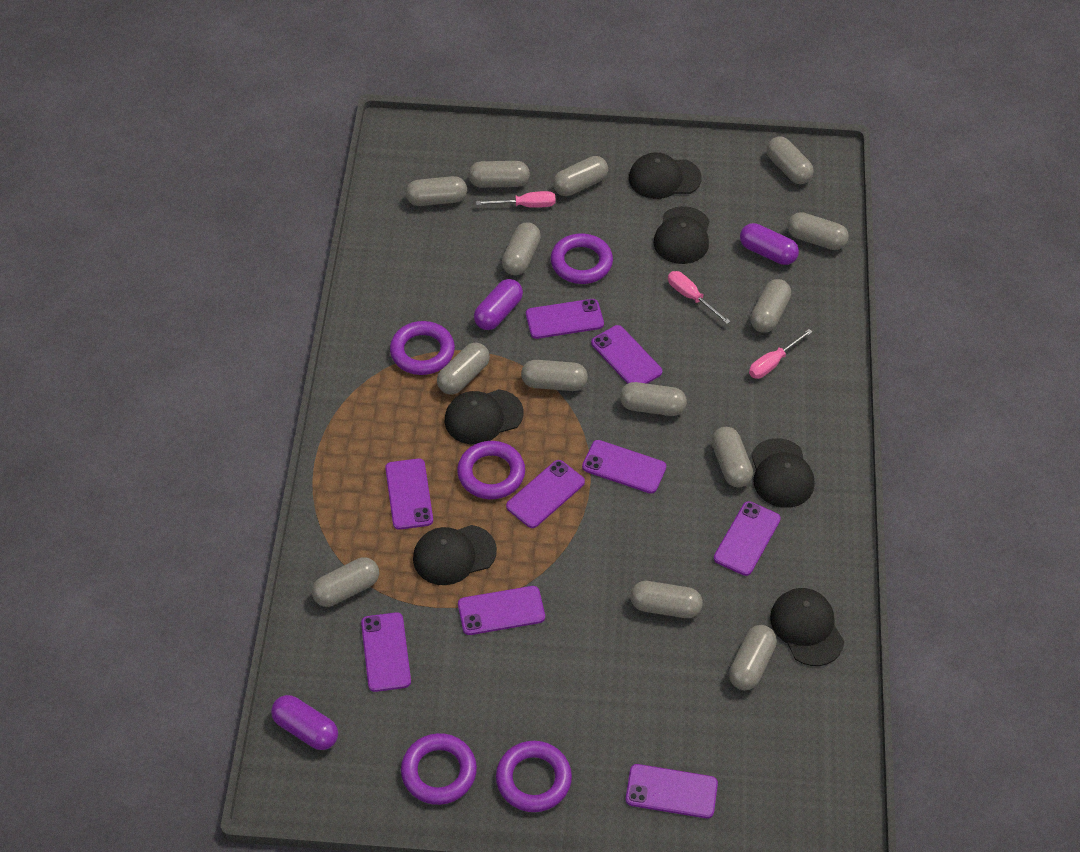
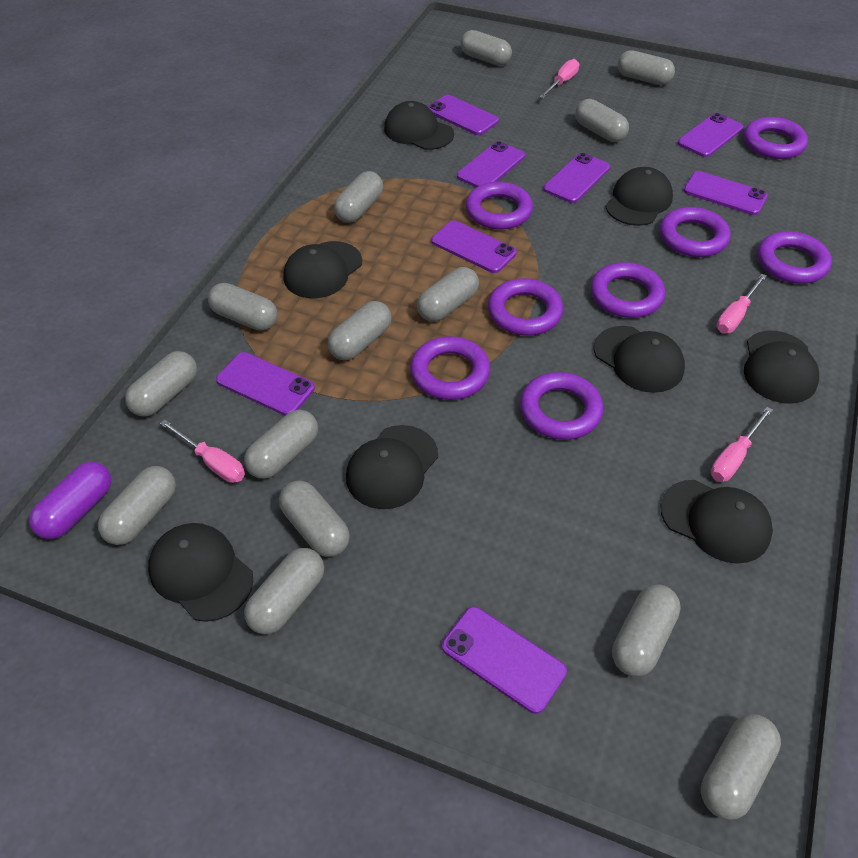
black cap: [413,525,497,585] [445,389,524,444] [629,152,702,199] [654,206,710,264] [751,438,815,508] [770,588,844,666] = 6 -> [148,523,253,622] [283,241,362,298] [346,425,438,509] [384,101,454,150] [594,326,685,393] [605,167,673,226] [661,480,773,564] [744,331,819,404] = 8
pink screwdriver: [476,191,556,208] [668,271,731,324] [749,329,813,379] = 3 -> [160,420,245,483] [539,59,579,98] [711,407,772,482] [717,274,767,333] = 4
purple capsule: [271,695,338,750] [474,279,523,330] [740,223,799,265] = 3 -> [29,462,111,539] = 1
purple phone: [361,612,411,692] [385,459,433,530] [458,586,545,635] [506,460,585,528] [526,299,604,339] [582,440,666,494] [591,325,662,384] [626,764,718,818] [714,501,781,576] = 9 -> [216,352,315,416] [428,95,499,135] [431,221,517,273] [442,606,567,714] [457,141,525,188] [543,153,610,203] [678,113,743,157] [684,171,768,215] = 8
purple ring: [390,321,455,375] [401,733,477,805] [457,441,525,499] [496,741,572,812] [551,234,613,284] = 5 -> [410,336,490,400] [466,182,533,230] [488,278,563,336] [520,372,603,440] [591,262,665,318] [660,207,731,257] [744,117,808,159] [757,231,832,284] = 8

